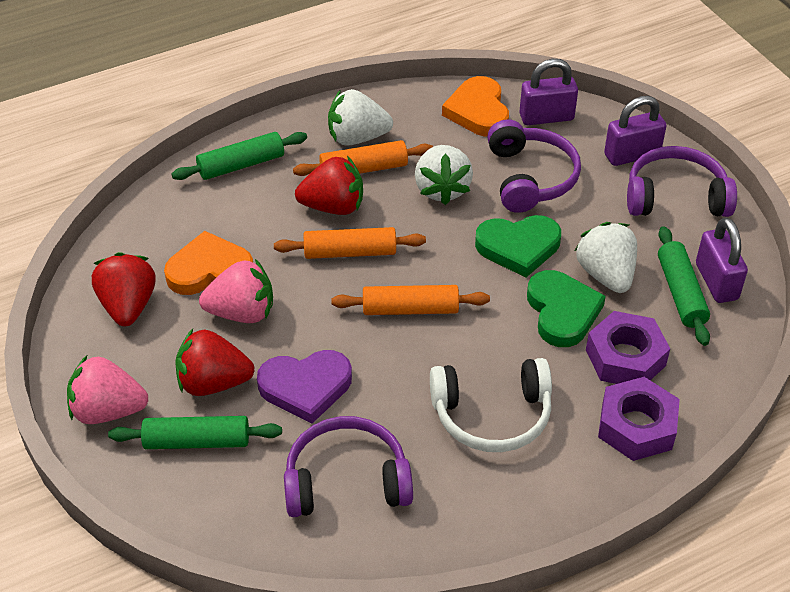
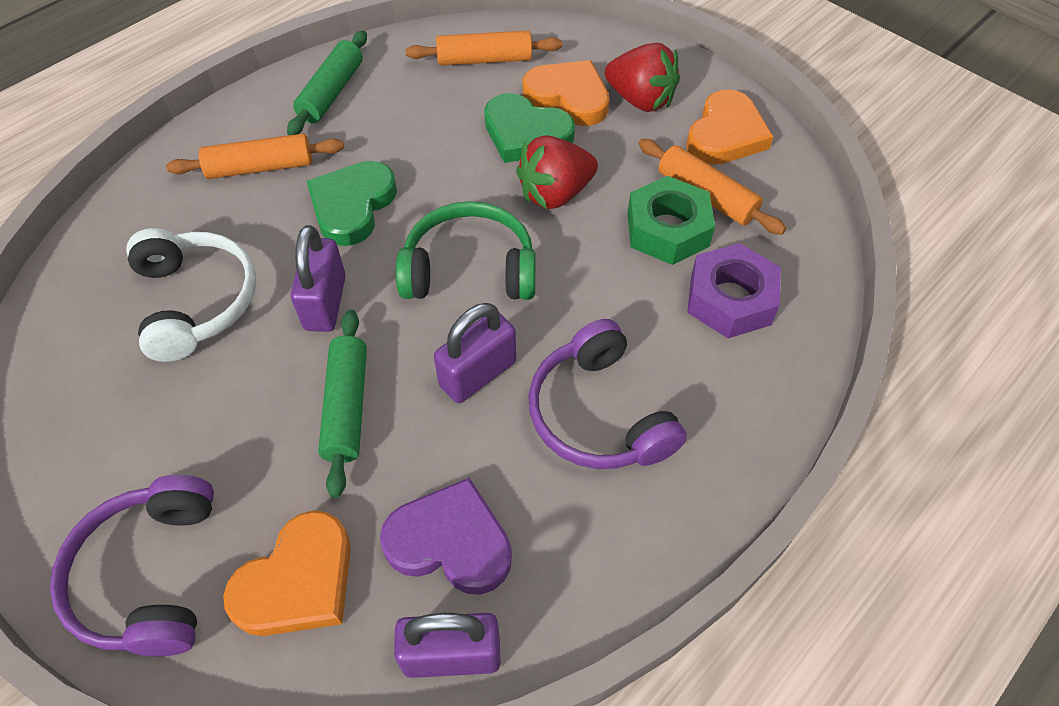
green headphones: none = 0 -> [396,201,535,300] = 1
green nut: none = 0 -> [627,176,715,265] = 1
green rolling pin: [108,416,282,449] [172,132,307,180] [658,226,710,346] = 3 -> [287,31,367,135] [318,310,367,498] = 2
orange heart: [164,231,253,295] [442,76,509,137] = 2 -> [223,510,351,636] [523,60,610,126] [686,89,774,165] = 3
pink strawberry: [67,355,148,424] [199,259,273,323] = 2 -> none = 0
purple headphones: [284,416,413,517] [487,119,581,213] [627,146,737,217] = 3 -> [50,475,214,656] [528,319,687,469] = 2
purple nut: [586,311,670,384] [598,377,680,461] = 2 -> [687,243,781,338] = 1
red strawberry: [92,252,156,326] [175,329,255,396] [295,156,363,215] = 3 -> [516,135,598,209] [605,43,680,112] = 2
white strawberry: [328,89,393,146] [415,145,473,205] [575,222,637,293] = 3 -> none = 0

